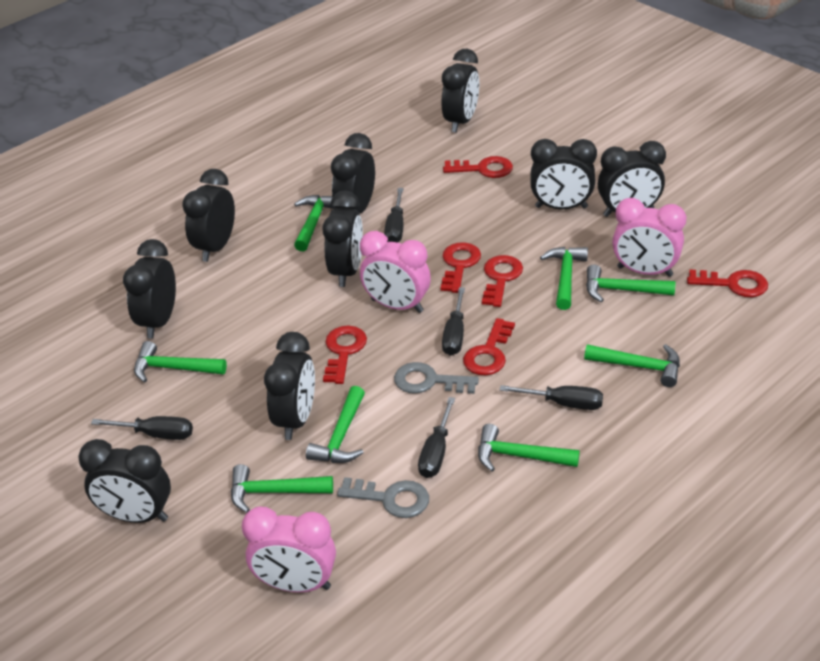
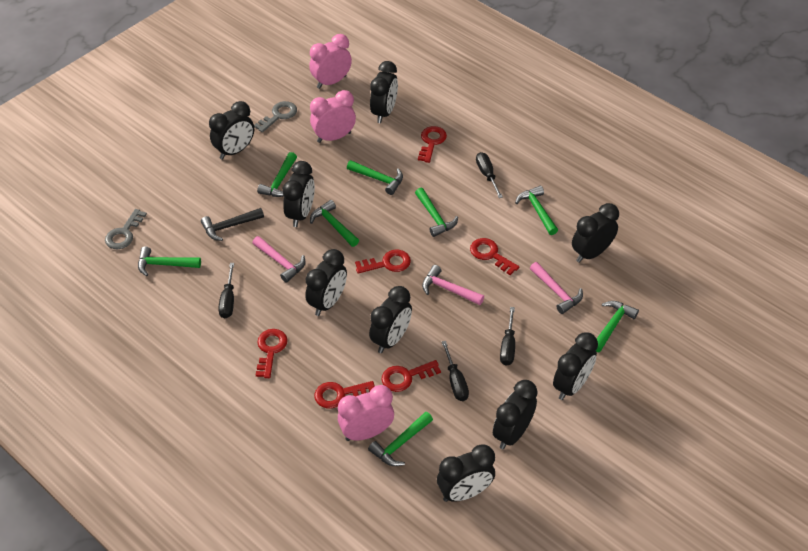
black hammer: none = 0 -> [201,208,264,241] = 1
black screwdriver: [91,416,193,440] [384,188,404,242] [418,397,455,478] [442,287,465,356] [500,385,603,410] = 5 -> [218,263,234,318] [442,341,469,401] [476,152,503,198] [500,307,515,366] = 4
pink hammer: none = 0 -> [252,236,306,283] [422,265,484,305] [530,262,583,314] = 3

